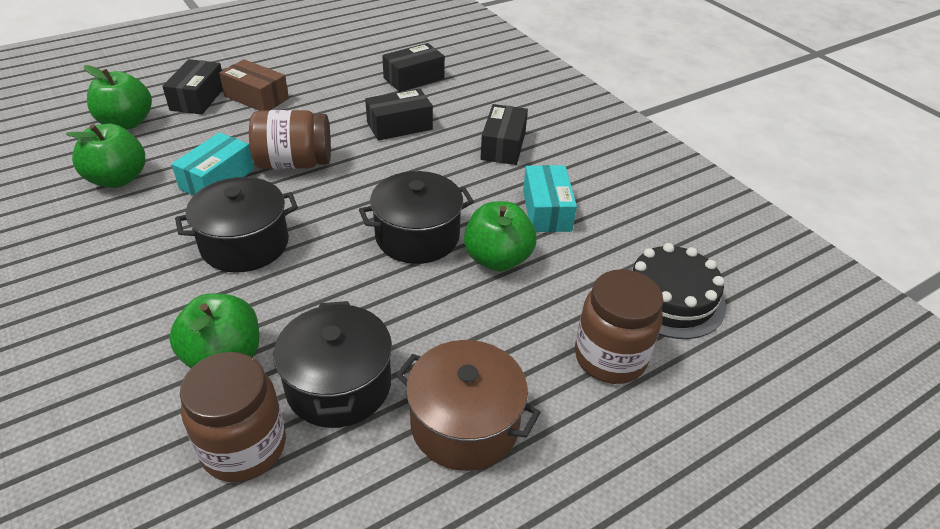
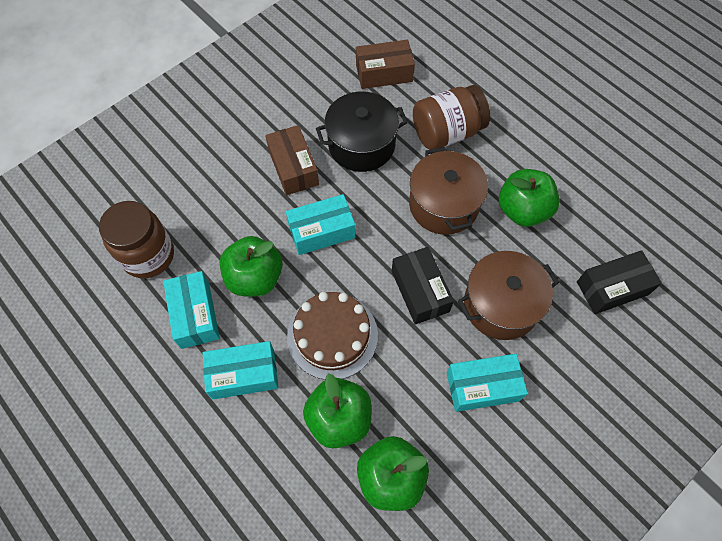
black box: [162,59,223,114] [365,88,433,141] [382,43,445,92] [480,104,528,165] = 4 -> [392,247,454,325] [577,250,662,314] = 2
black cake: [628,243,726,339] = 1 -> none = 0
black pot: [175,177,298,273] [273,301,392,428] [359,171,474,264] = 3 -> [316,92,408,172] = 1
brown box: [219,59,289,111] = 1 -> [265,125,319,195] [356,40,415,89] = 2
brown cake: none = 0 -> [287,292,378,380] = 1
brown jar: [180,352,286,482] [249,110,331,169] [575,269,664,384] = 3 -> [99,201,174,278] [413,85,490,150] = 2
brown pot: [396,340,541,471] = 1 -> [409,147,488,235] [458,251,559,340] = 2
turquoise box: [171,132,254,196] [523,165,577,232] = 2 -> [163,271,220,349] [203,341,278,399] [286,194,356,255] [447,354,528,412] = 4

